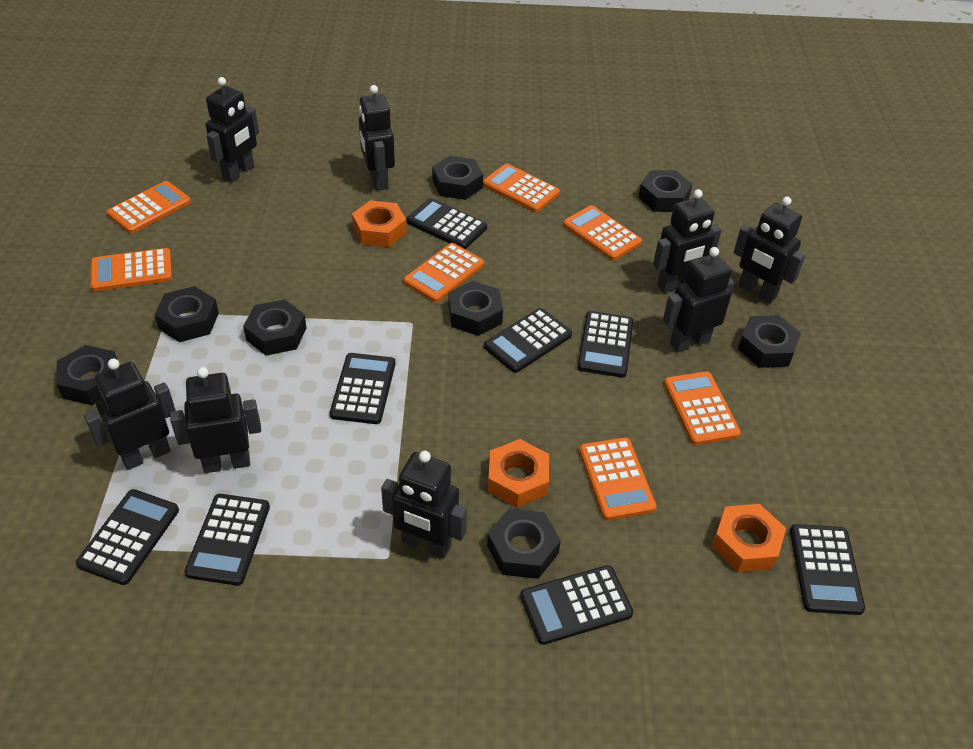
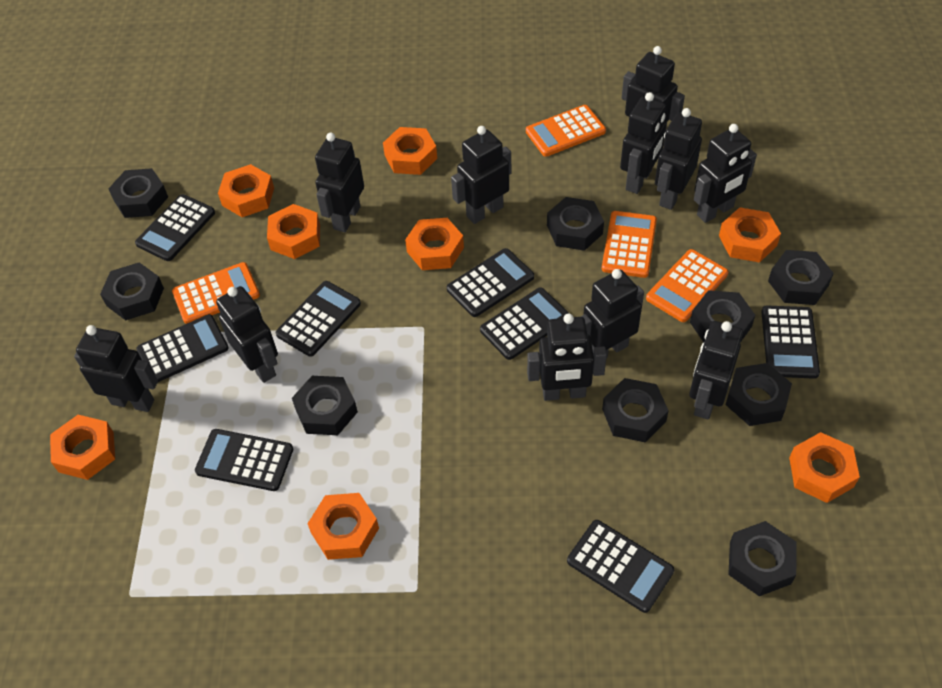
black nut: [56,345,120,405] [154,286,219,342] [243,299,306,356] [432,156,483,200] [448,281,503,336] [487,509,561,579] [638,170,692,212] [738,315,801,368] = 8 -> [100,262,164,320] [108,168,168,218] [292,376,358,435] [547,197,604,251] [602,378,668,443] [690,290,755,343] [725,363,792,426] [728,521,797,596] [768,250,834,305] = 9
black robot: [84,359,176,470] [170,367,261,473] [205,77,259,183] [359,85,395,191] [381,451,467,558] [653,189,722,293] [663,247,735,352] [734,197,805,303] = 8 -> [74,325,158,412] [216,286,278,383] [315,132,364,232] [451,126,511,224] [527,314,607,401] [581,269,644,359] [620,92,666,194] [622,46,685,127] [655,108,702,210] [689,321,743,419] [694,124,757,223] = 11
orange calculator: [90,248,172,291] [107,181,191,234] [403,243,484,303] [483,163,560,212] [563,205,642,261] [579,437,657,520] [664,371,741,445] = 7 -> [172,262,260,324] [526,105,606,157] [602,211,657,278] [646,249,728,322] = 4
orange nut: [352,200,407,247] [488,439,549,508] [712,504,786,572] = 3 -> [50,415,115,480] [218,164,274,217] [267,204,320,259] [307,493,379,560] [383,127,437,175] [405,218,464,270] [719,207,781,263] [789,432,860,503] = 8

